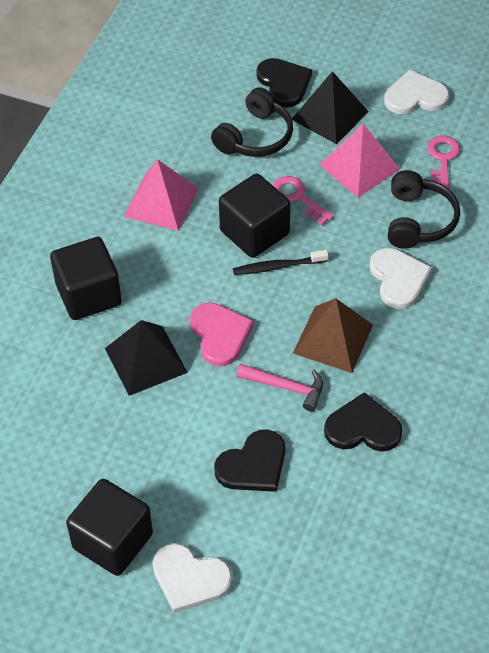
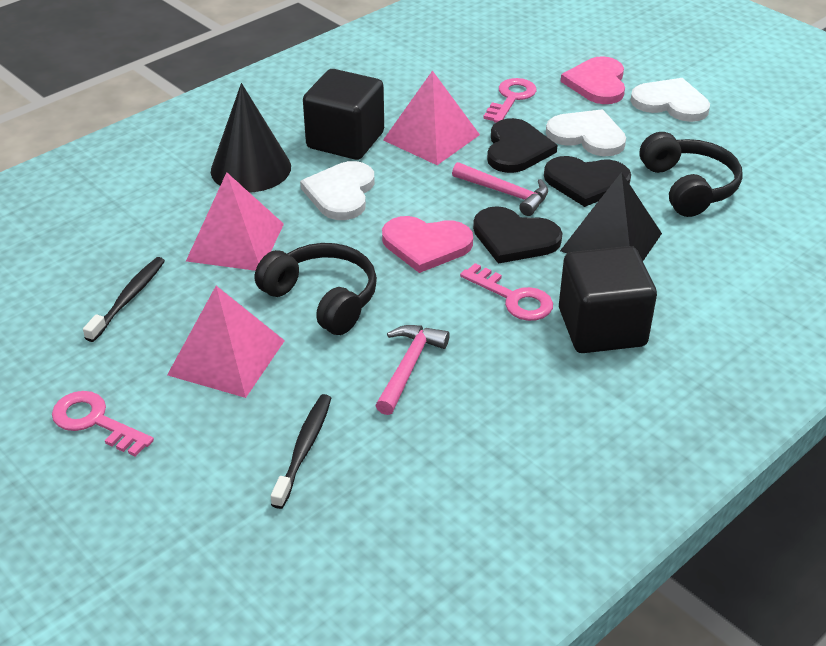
black cone: none = 0 -> [211,83,291,192] = 1
black cube: [50,237,122,320] [66,479,153,576] [219,174,290,258] = 3 -> [303,69,384,160] [559,246,657,353] = 2
black pyramid: [105,320,188,396] [292,71,369,144] = 2 -> [560,172,662,261] = 1
black toothbrush: [233,250,329,275] = 1 -> [83,257,165,342] [271,394,331,509] = 2
brown pyramid: [293,298,373,373] = 1 -> none = 0
pink hammer: [236,364,323,412] = 1 -> [375,325,450,415] [452,162,548,216] = 2
pink heart: [190,303,253,366] = 1 -> [382,216,473,273] [561,56,625,104] = 2
pink key: [273,176,334,225] [427,135,460,189] = 2 -> [52,391,154,457] [460,263,553,321] [483,78,537,123] = 3
pink pyramid: [124,159,199,231] [320,124,400,198] = 2 -> [167,286,285,398] [186,172,284,271] [383,70,480,165] = 3

